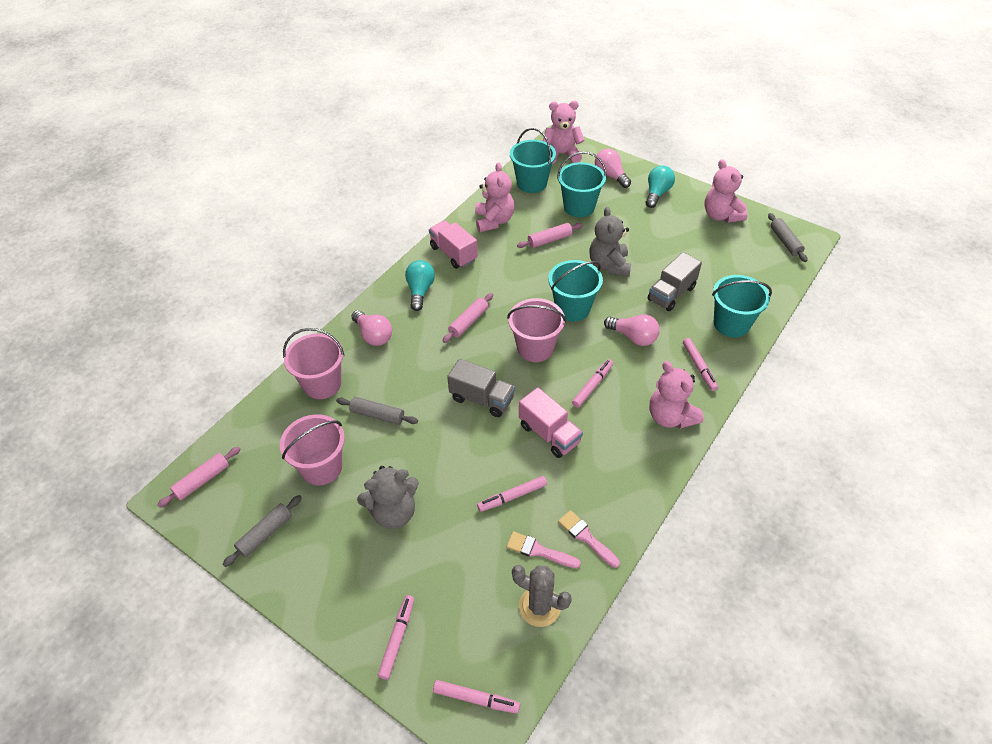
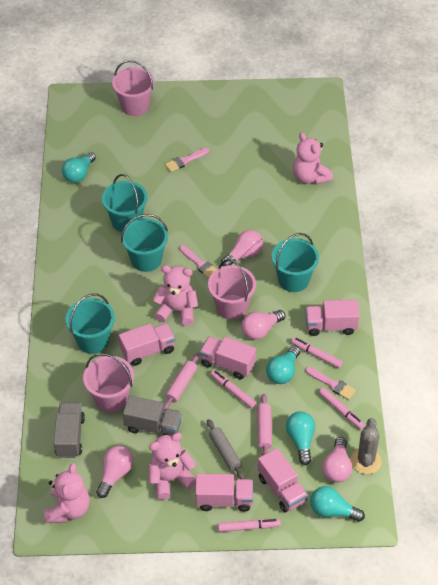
grey rolling pin: [223,495,302,567] [336,397,418,425] [768,213,808,262] = 3 -> [207,419,245,479] = 1
grey teddy bear: [357,466,419,529] [590,207,631,277] = 2 -> none = 0
pink brush: [507,532,581,568] [558,510,620,568] = 2 -> [165,148,209,172] [179,245,217,278] [305,367,356,400] = 3
pink light bulb: [351,310,392,346] [595,148,631,188] [604,314,660,346] = 3 -> [96,446,133,498] [221,230,263,266] [242,310,285,340] [322,437,352,483] = 4
pink marker: [378,595,414,680] [433,680,520,714] [477,476,547,512] [572,359,613,408] [683,338,718,391] = 5 -> [211,370,257,409] [218,519,281,532] [291,337,343,368] [319,387,365,429] = 4
pink rolling pin: [157,447,240,508] [443,293,493,343] [517,223,583,248] = 3 -> [164,353,199,410] [257,394,272,456] = 2
pink truck: [429,221,478,269] [519,388,583,458] = 2 -> [119,323,175,366] [195,474,253,512] [200,336,256,379] [258,448,308,512] [306,300,360,336] = 5
turquoise light bulb: [405,260,435,311] [646,165,675,208] = 2 -> [62,152,96,183] [266,346,300,384] [286,411,315,465] [310,486,365,522] = 4

